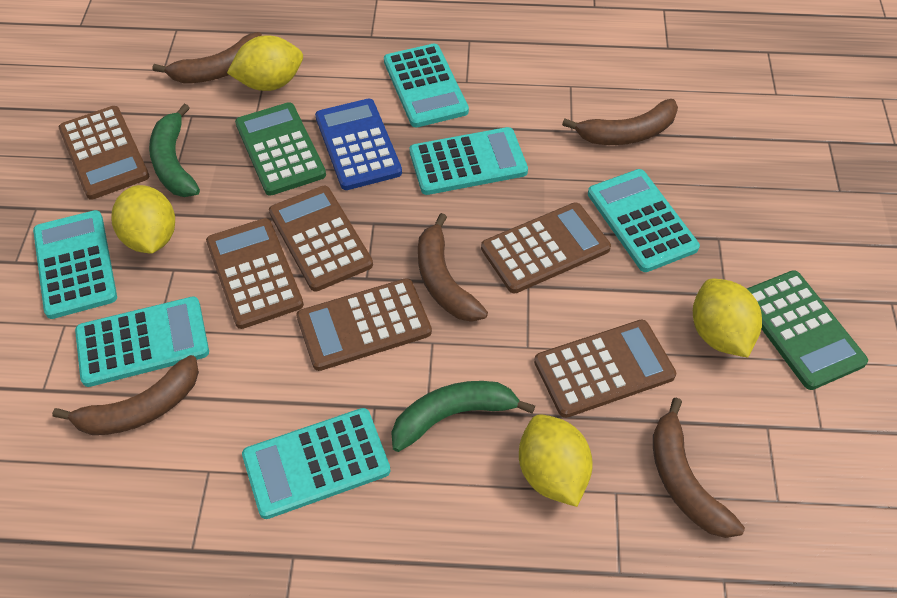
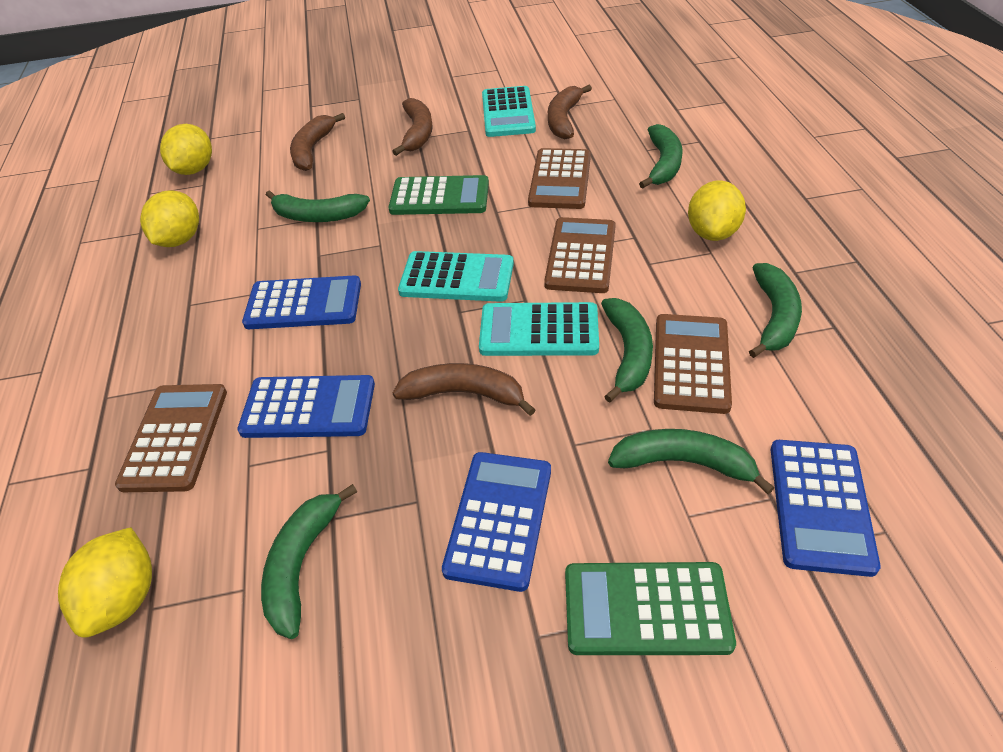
blue calculator: [315,99,402,190] = 1 -> [237,375,375,438] [242,275,361,329] [442,452,551,592] [771,440,881,577] = 4
brown banana: [52,355,199,435] [152,32,262,83] [418,213,488,322] [562,99,678,145] [653,398,745,538] = 5 -> [290,113,345,171] [392,98,433,156] [393,363,536,416] [548,85,592,139] = 4
brown calculator: [59,106,149,200] [206,218,304,329] [269,186,373,292] [296,278,432,371] [481,203,611,293] [534,320,676,418] = 6 -> [115,384,227,492] [528,148,591,209] [544,217,616,293] [654,314,732,414] = 4
green banana: [149,104,200,197] [391,381,535,452] = 2 -> [261,484,357,639] [266,190,370,222] [601,298,653,403] [608,429,774,494] [639,124,683,188] [749,263,802,358] = 6
turquoise calculator: [33,210,117,319] [75,296,209,387] [242,408,390,519] [384,44,469,127] [410,127,528,195] [588,169,700,272] = 6 -> [398,251,514,302] [479,302,599,356] [482,86,536,137] = 3

